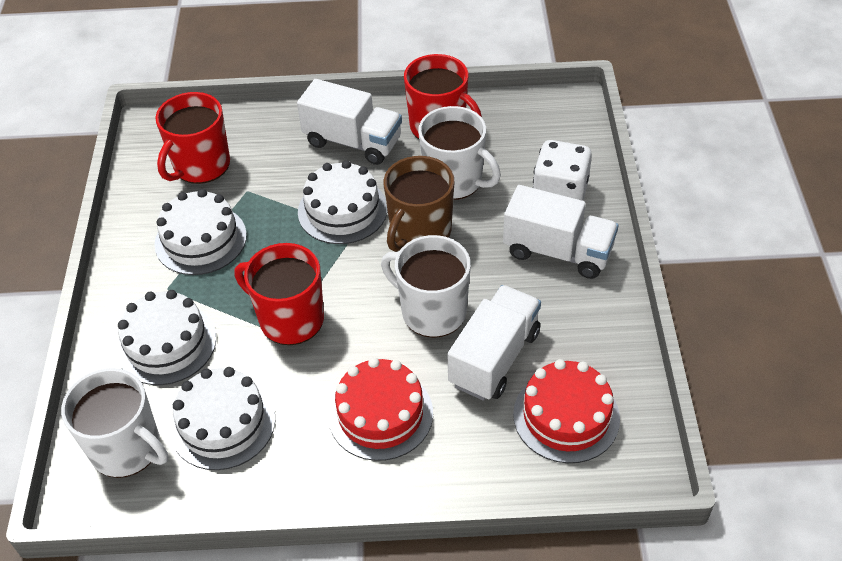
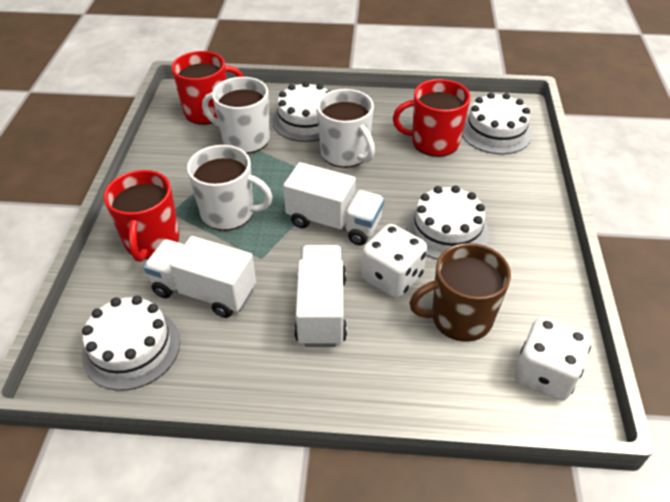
red cake: [328,357,433,461] [513,359,620,463] = 2 -> none = 0
white dice: [533,140,592,201] = 1 -> [361,224,427,298] [514,317,591,401] = 2

